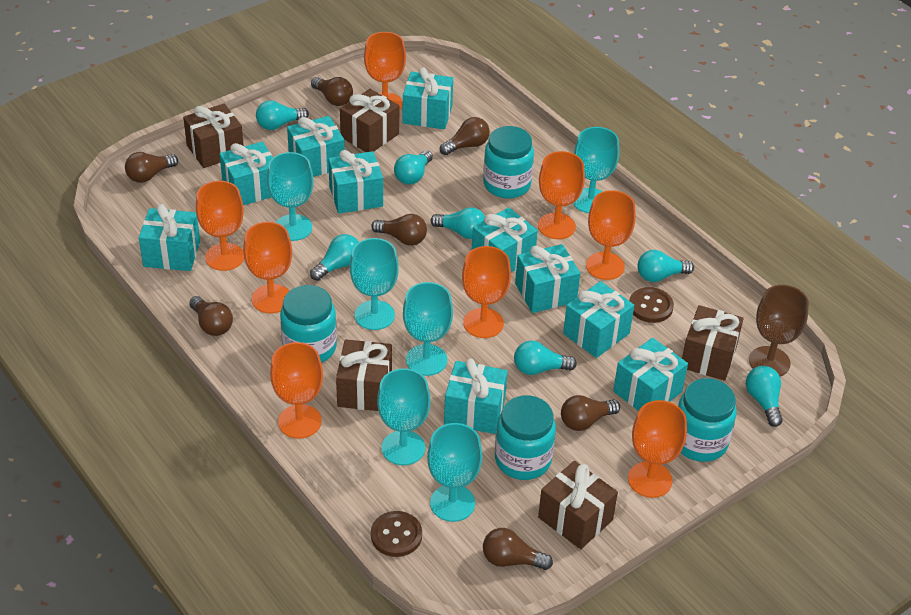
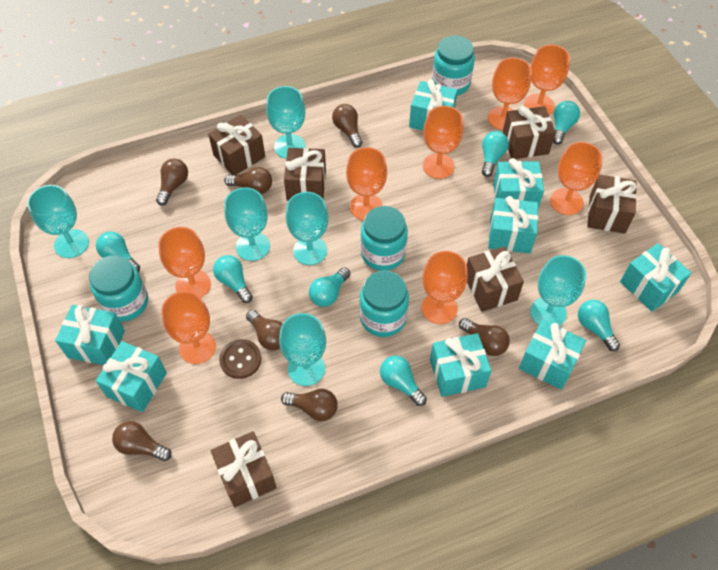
brown button: [371,511,422,557] [629,287,674,323] = 2 -> [219,339,261,379] = 1
brown gift: [183,104,244,168] [336,339,392,411] [340,89,399,152] [538,461,618,549] [682,305,744,381] = 5 -> [208,115,265,175] [211,431,277,507] [284,148,326,201] [467,246,524,312] [502,106,556,159] [587,175,637,234] = 6
brown goblet: [749,285,809,376] = 1 -> none = 0
turquoise gift: [139,204,200,271] [220,142,273,205] [287,116,345,177] [328,150,383,214] [402,68,453,129] [444,358,508,434] [472,207,538,273] [515,244,580,313] [563,281,634,358] [613,338,688,411] = 10 -> [55,305,125,365] [96,341,167,412] [409,79,458,131] [430,333,491,397] [488,196,538,253] [493,158,544,208] [519,320,586,390] [620,243,691,312] = 8

